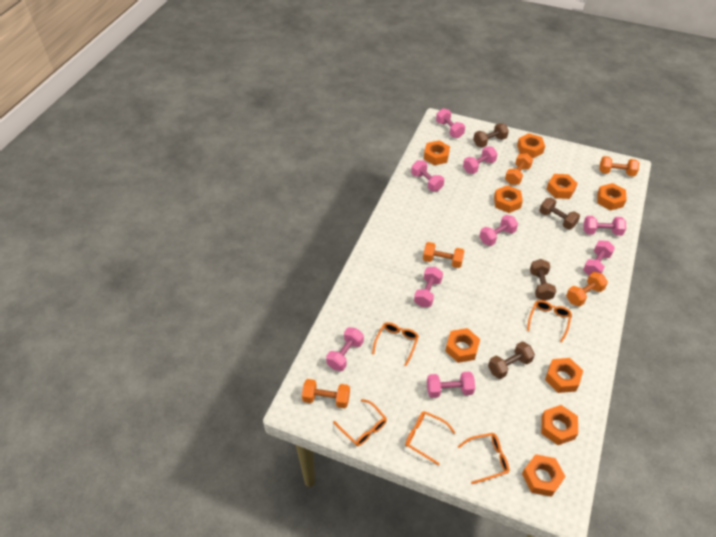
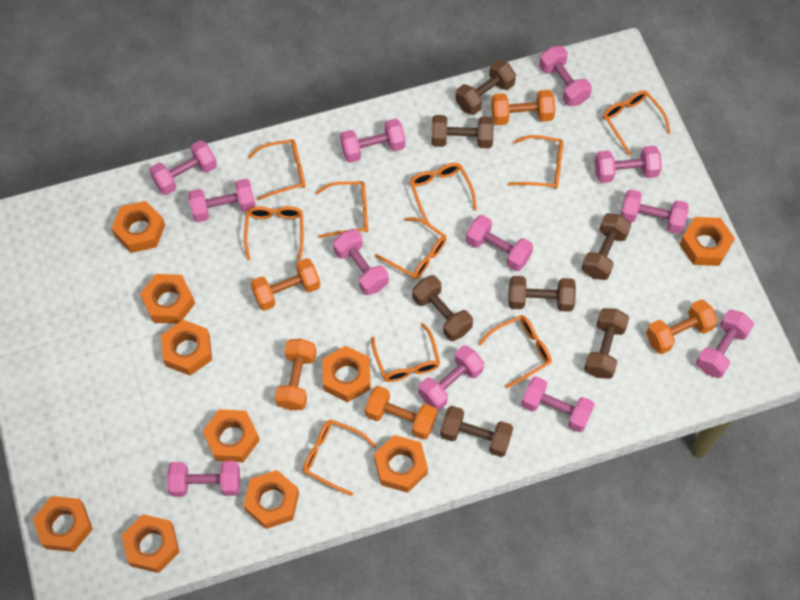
brown dumbbell: [473,123,509,147] [488,342,535,379] [530,259,556,301] [539,198,580,229] = 4 -> [412,275,473,341] [431,115,494,148] [440,406,513,457] [455,59,516,115] [508,276,576,312] [582,213,631,280] [584,308,629,379] = 7
orange glasses: [333,399,387,446] [372,322,419,366] [405,411,456,465] [458,433,509,484] [527,300,572,342] = 5 -> [244,206,304,260] [248,139,305,200] [303,419,377,496] [316,181,368,238] [371,323,440,382] [375,217,446,279] [410,163,477,224] [478,315,552,389] [508,135,563,189] [603,90,671,155] = 10
orange nut: [424,140,450,165] [445,328,480,363] [494,185,523,213] [517,133,545,158] [522,454,566,497] [541,405,578,445] [545,358,583,393] [546,174,578,199] [597,183,627,210] = 9 -> [33,496,93,552] [111,201,165,253] [122,514,180,573] [140,274,195,324] [161,320,212,376] [203,409,260,462] [244,470,299,529] [322,345,371,403] [374,435,428,493] [679,217,735,266] = 10
pink dumbbell: [326,327,364,371] [411,160,444,191] [414,267,443,307] [427,371,475,398] [436,108,465,138] [463,146,498,174] [479,215,518,246] [583,216,626,236] [583,241,615,275] = 9 -> [149,140,217,195] [167,461,240,497] [188,179,256,222] [333,229,389,295] [340,118,406,163] [418,345,484,411] [466,215,533,271] [521,376,595,432] [539,46,592,106] [594,146,662,183] [621,189,689,234] [696,309,754,378] = 12

